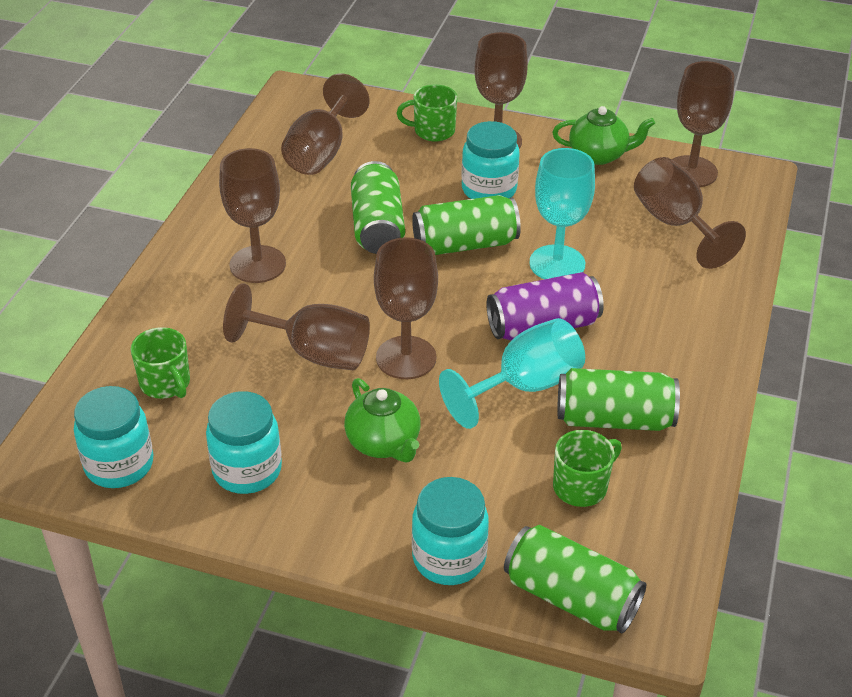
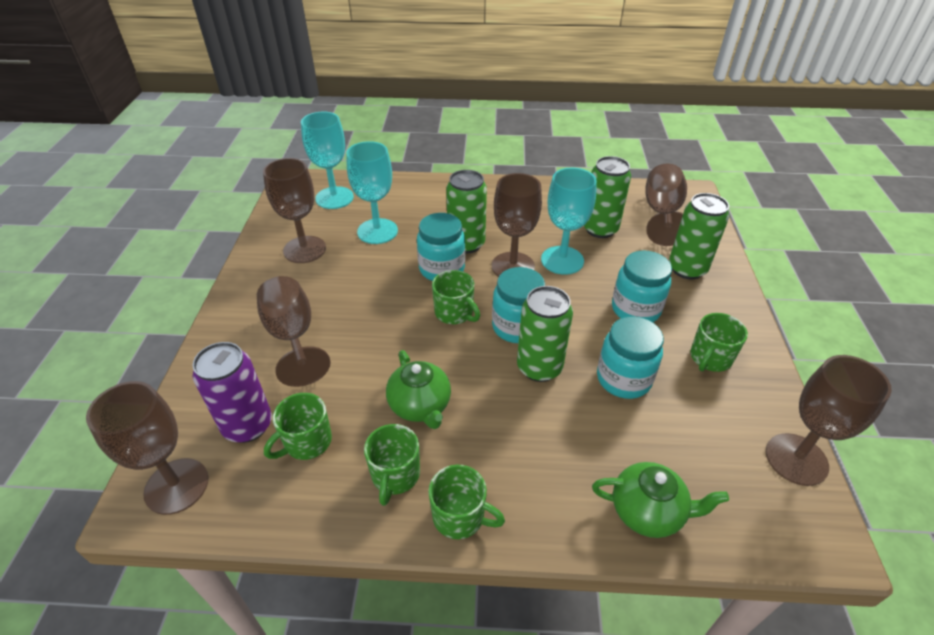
brown goblet: [219,148,286,283] [223,283,370,370] [281,74,370,175] [374,237,438,379] [474,32,528,149] [634,157,746,269] [672,61,734,187] = 7 -> [86,381,208,515] [257,276,331,387] [263,158,326,263] [492,173,542,277] [645,163,687,246] [766,355,892,486] = 6
green mug: [130,327,190,399] [397,84,457,142] [553,430,622,507] = 3 -> [264,393,332,460] [364,424,420,506] [428,465,505,539] [432,270,480,324] [690,313,748,372] = 5
turquoise goblet: [439,318,585,429] [529,148,595,279] = 2 -> [301,112,354,209] [346,141,398,244] [541,168,597,275] = 3

